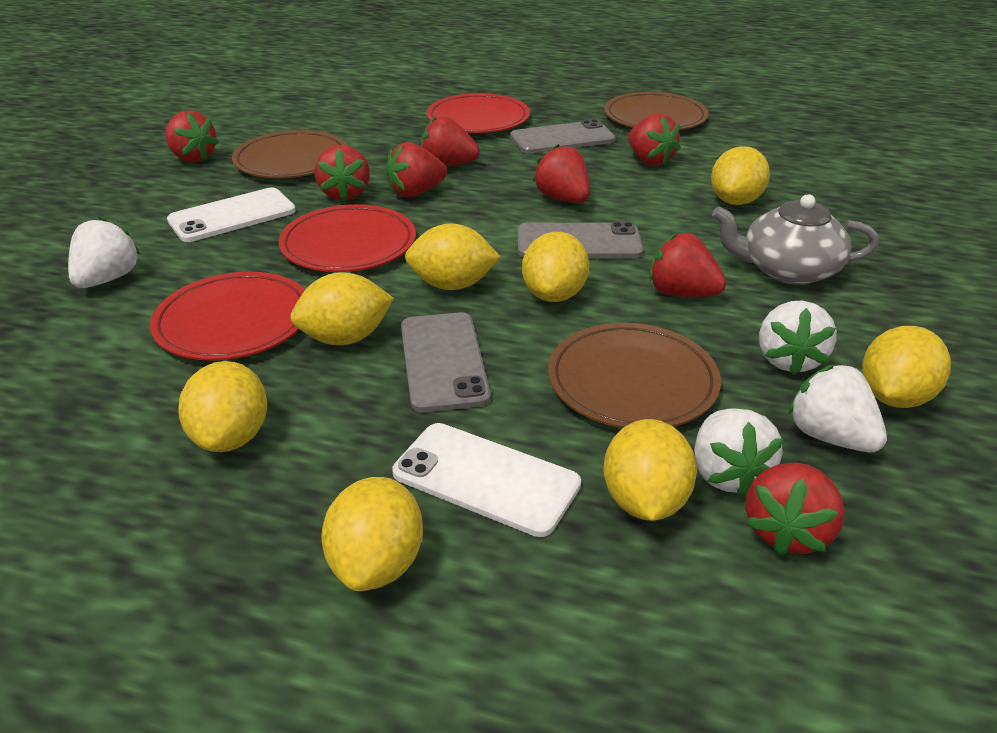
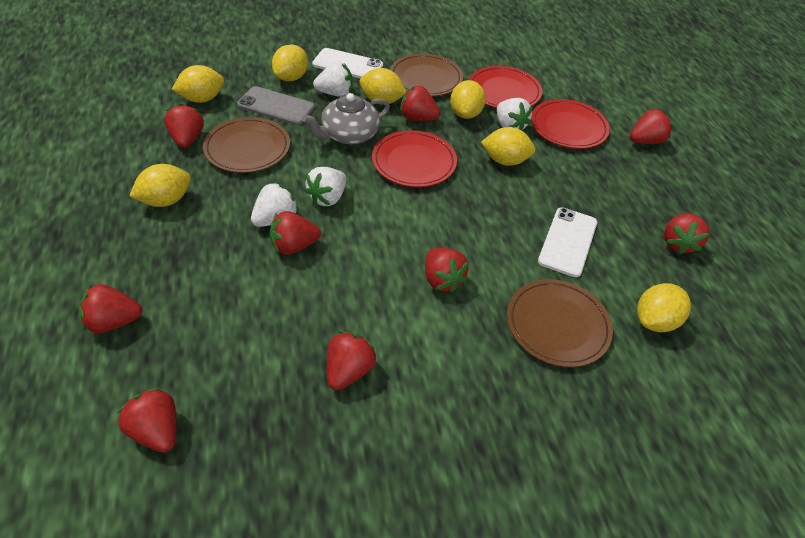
grey phone: [401,312,491,412] [510,119,615,154] [518,222,643,258] = 3 -> [237,86,315,125] = 1
red strawberry: [165,110,219,162] [315,145,370,201] [386,142,447,197] [421,116,480,167] [533,144,590,203] [628,114,681,166] [649,233,727,297] [745,462,845,556] = 8 -> [79,284,142,333] [117,388,176,453] [164,104,204,148] [270,211,321,254] [327,331,376,390] [400,85,440,121] [425,248,469,292] [630,109,673,144] [664,213,709,254] = 9
yellow lemon: [178,361,267,452] [291,272,394,345] [321,477,423,591] [405,223,501,290] [522,232,589,302] [603,419,697,521] [711,146,770,205] [862,326,951,408] = 8 -> [129,164,191,207] [172,65,224,103] [272,44,308,81] [359,68,406,105] [450,80,486,119] [481,127,536,166] [637,283,691,332] = 7

